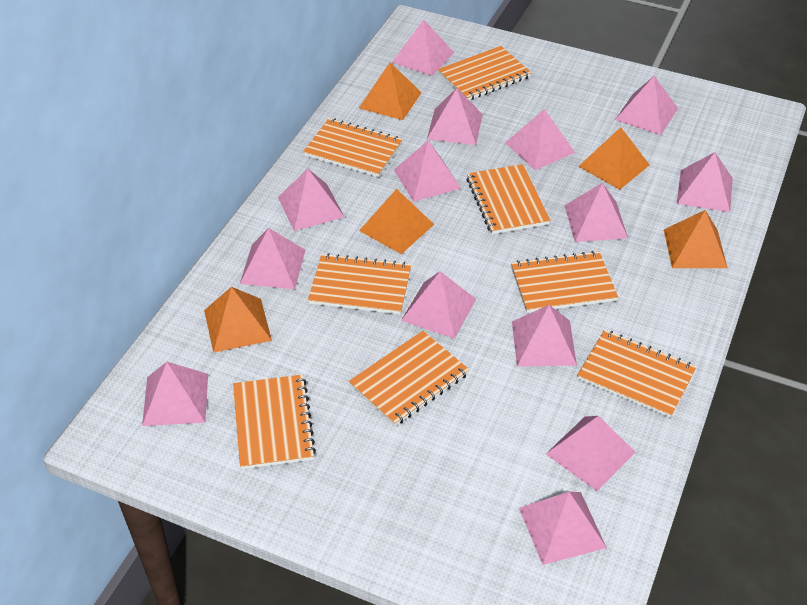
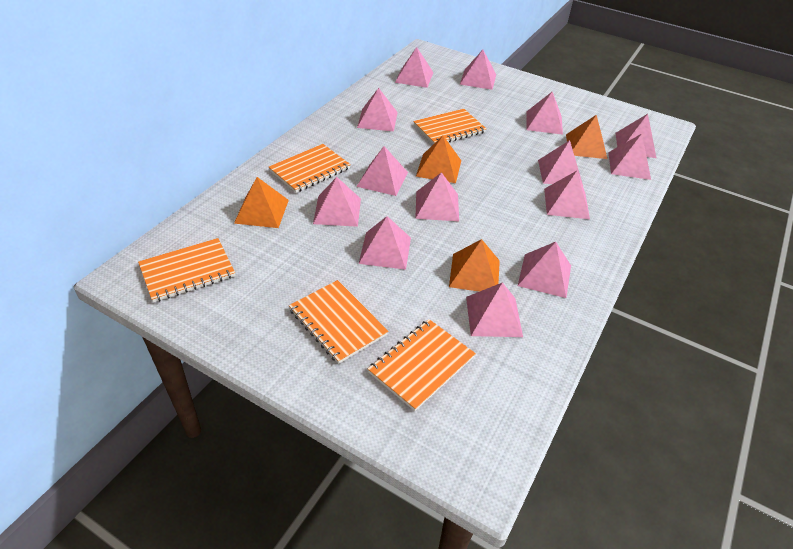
orange notebook: [233,374,316,469] [303,118,403,177] [308,253,411,315] [349,331,470,426] [438,46,532,100] [466,164,551,234] [511,251,618,313] [577,330,697,418] = 8 -> [138,238,235,302] [269,144,351,193] [289,280,388,364] [368,319,476,411] [413,109,486,144] = 5
orange pyramid: [204,287,272,353] [359,62,422,120] [359,189,434,254] [578,127,650,190] [664,210,727,268] = 5 -> [234,177,289,228] [416,136,461,183] [449,239,500,292] [566,115,607,159] = 4

